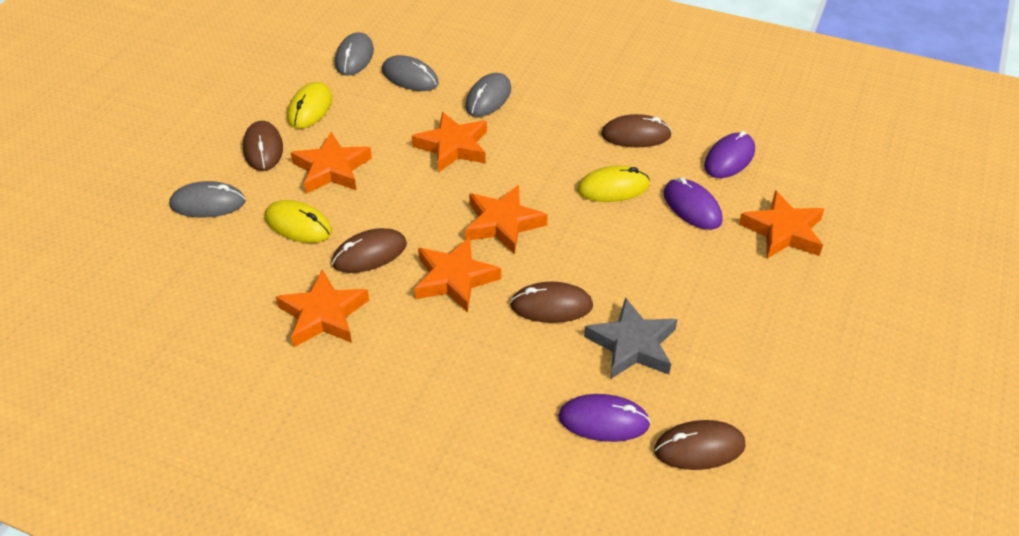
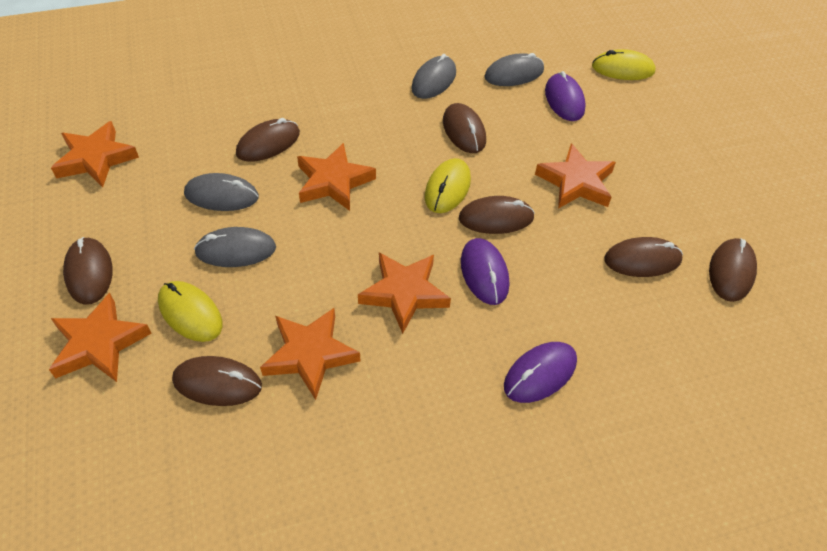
brown mouse: [243,121,283,171] [332,228,407,273] [510,282,593,323] [601,114,672,147] [654,420,746,470] = 5 -> [63,237,113,305] [172,356,262,406] [236,118,300,162] [443,103,486,153] [459,196,535,234] [604,237,683,277] [709,238,757,302] = 7
grey star: [584,297,678,379] = 1 -> none = 0

